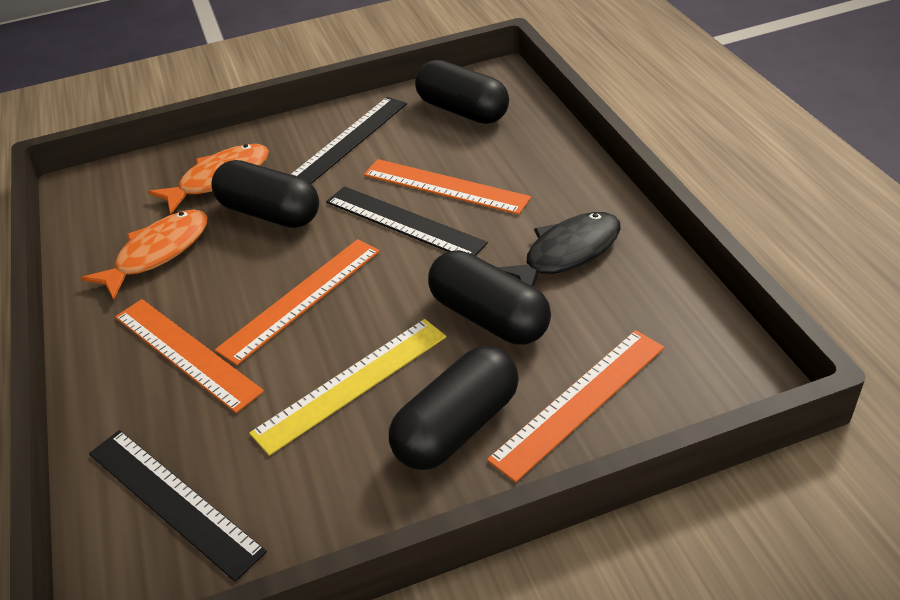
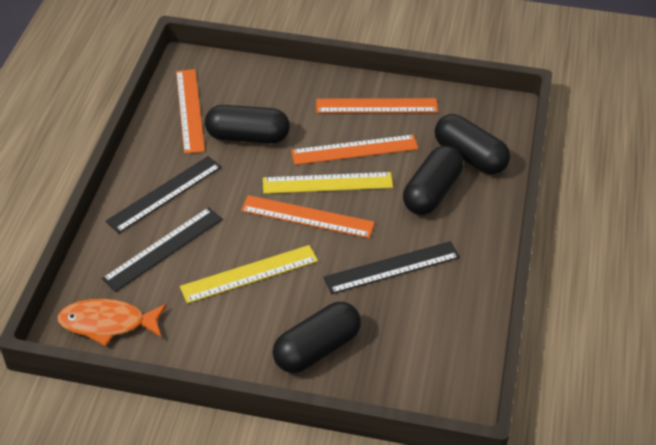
black fish: [497,212,621,287] = 1 -> none = 0
orange fish: [81,210,208,300] [148,144,269,214] = 2 -> [57,299,167,346] = 1
yellow ruler: [249,319,446,456] = 1 -> [180,245,318,304] [263,172,393,194] = 2

